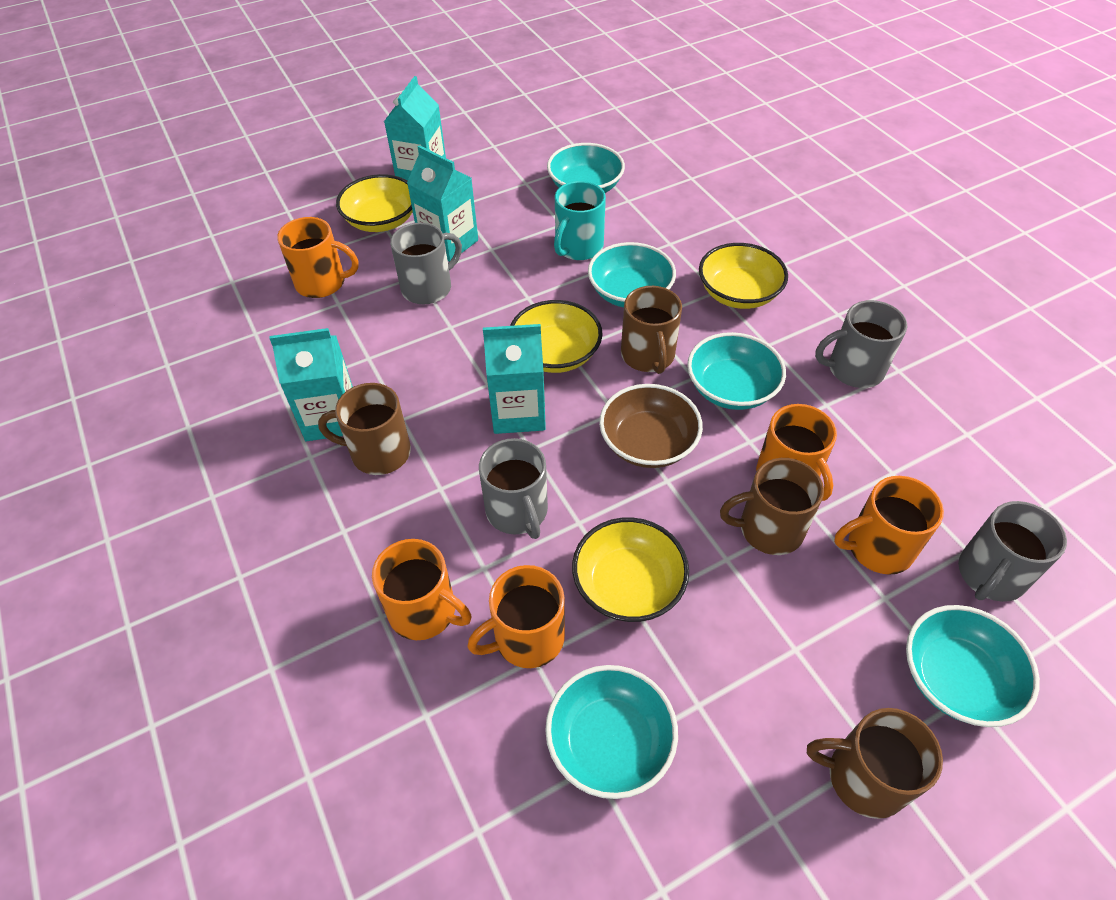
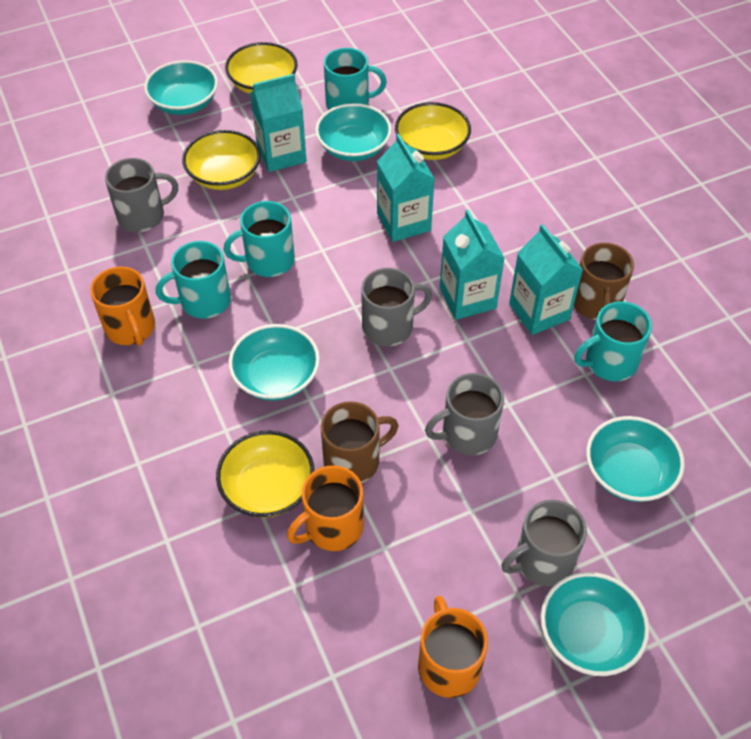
brown bowl: [599,384,703,468] = 1 -> none = 0
brown mug: [318,383,411,475] [621,286,682,374] [720,458,824,555] [807,708,943,819] = 4 -> [320,401,399,483] [574,243,634,320] = 2
orange mug: [277,217,359,298] [372,539,471,640] [467,565,565,668] [756,404,837,501] [834,476,944,575] = 5 -> [90,267,155,346] [287,465,364,551] [418,595,488,698] = 3
turquoise mug: [554,181,606,260] = 1 -> [156,241,231,319] [224,201,295,277] [324,48,387,110] [574,301,652,381] = 4

